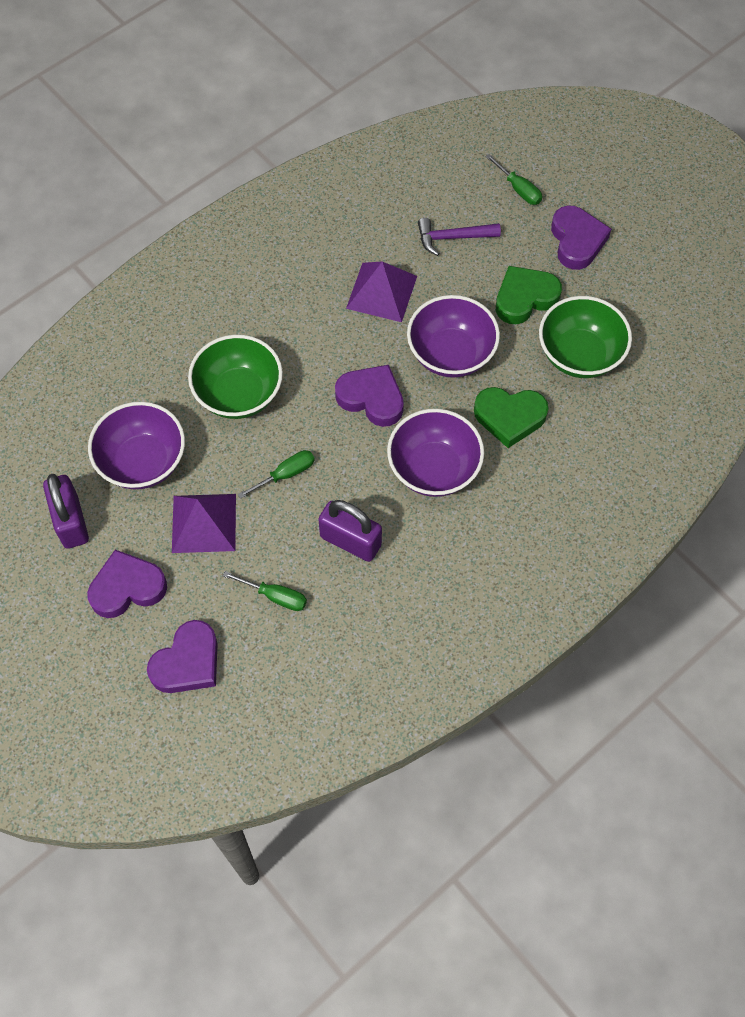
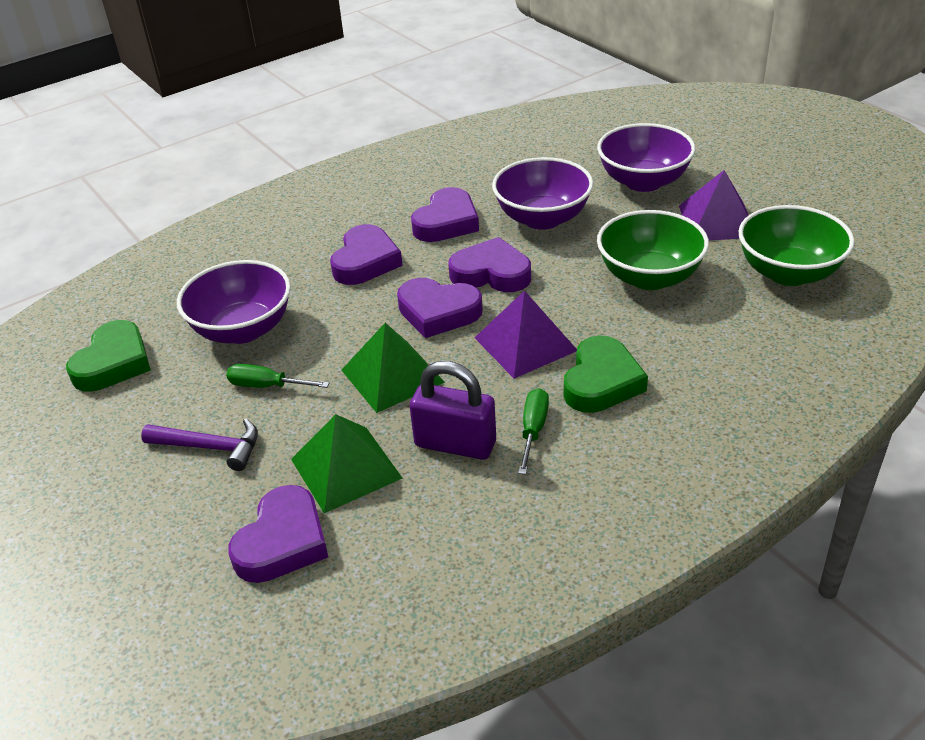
green pyramid: none = 0 -> [291,414,403,513] [342,323,445,413] = 2
green screwdriver: [223,571,307,611] [238,450,315,499] [486,154,542,205] = 3 -> [226,364,329,388] [518,388,549,475] = 2
purple heart: [87,550,167,618] [147,620,218,693] [335,365,404,427] [551,205,611,270] = 4 -> [228,485,328,583] [330,224,403,285] [397,278,483,338] [411,187,479,242] [448,237,531,292] = 5
purple padlock: [43,474,89,549] [318,500,382,562] = 2 -> [410,361,496,460] = 1

